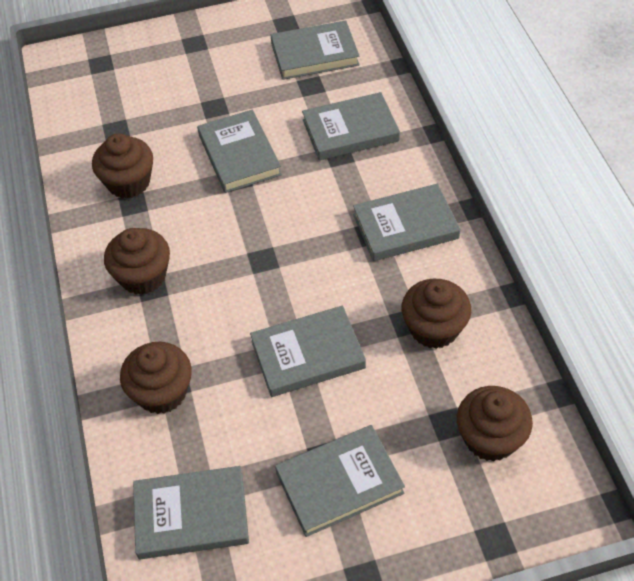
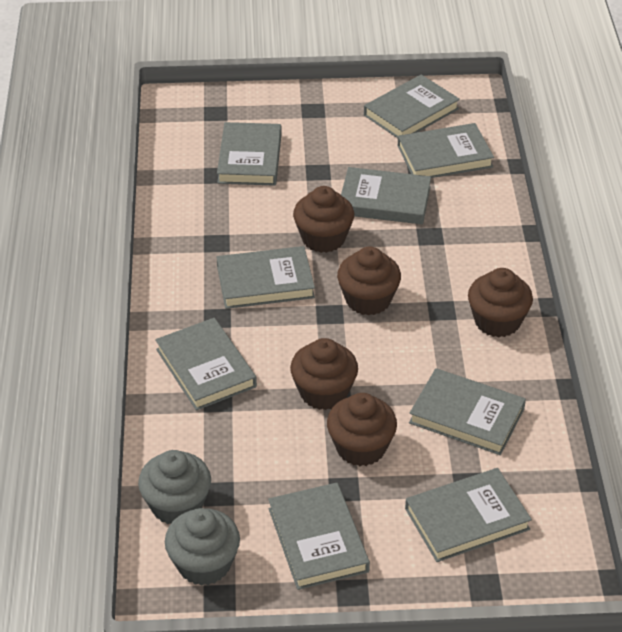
grey book: [133,466,249,559] [197,109,282,193] [250,305,366,397] [271,20,360,80] [275,425,405,537] [302,92,400,160] [353,184,460,261] = 7 -> [155,318,257,410] [217,122,282,186] [217,246,315,309] [268,483,370,590] [341,167,431,224] [364,75,460,138] [398,123,494,178] [405,468,532,562] [409,368,526,455] = 9
grey cupcake: none = 0 -> [138,450,211,524] [165,508,240,586] = 2

